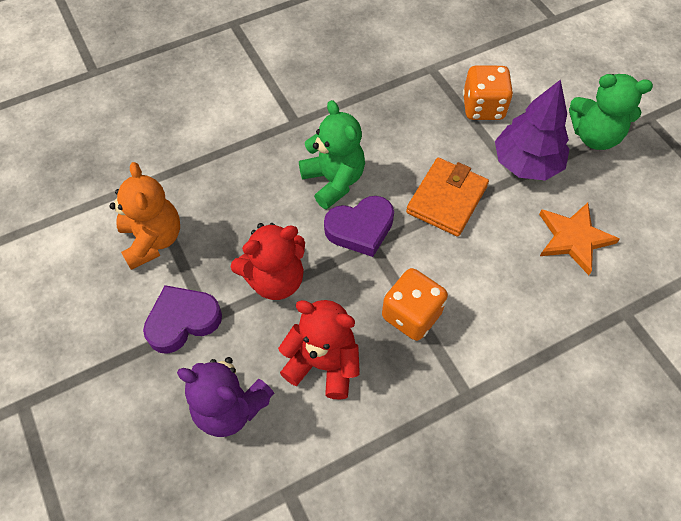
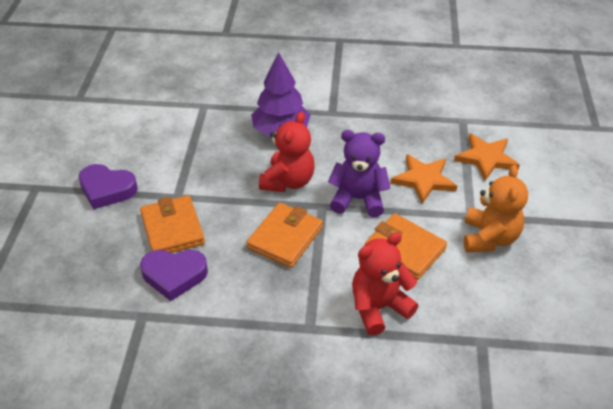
green teddy bear: [299,100,365,210] [569,74,653,150] = 2 -> none = 0
orange dice: [382,268,448,341] [463,66,513,120] = 2 -> none = 0
orange star: [539,203,620,275] = 1 -> [391,154,457,204] [454,133,520,181] = 2
orange wallet: [406,158,489,237] = 1 -> [140,195,205,253] [246,203,323,268] [365,213,447,280] = 3

